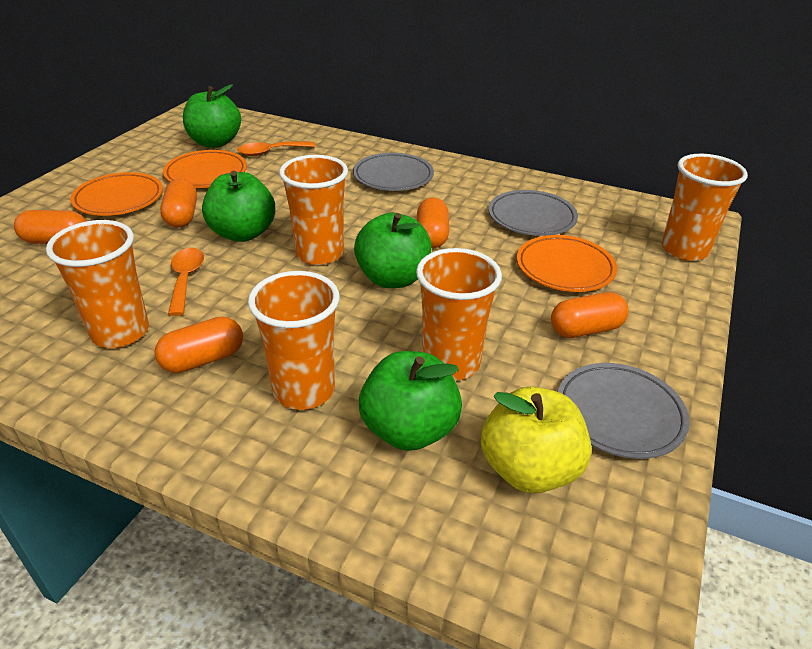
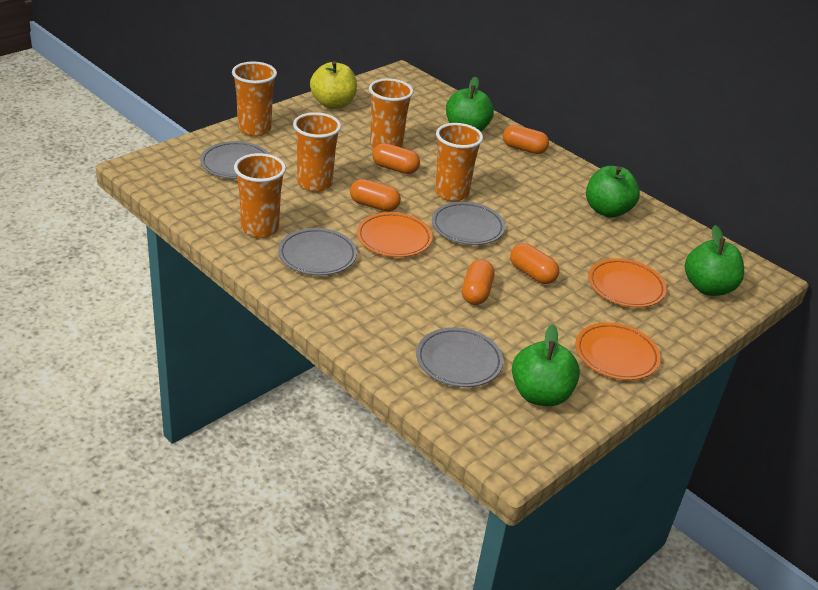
grey plate: [353,153,434,191] [488,190,578,236] [558,363,690,459] = 3 -> [200,141,269,179] [278,228,357,276] [416,327,503,387] [432,202,505,245] = 4
orange spoon: [168,248,204,316] [237,141,315,156] = 2 -> none = 0

